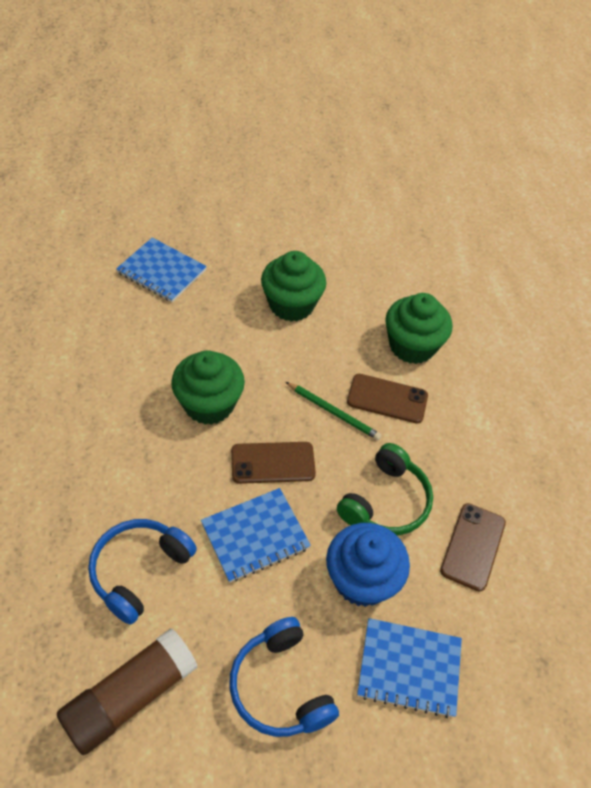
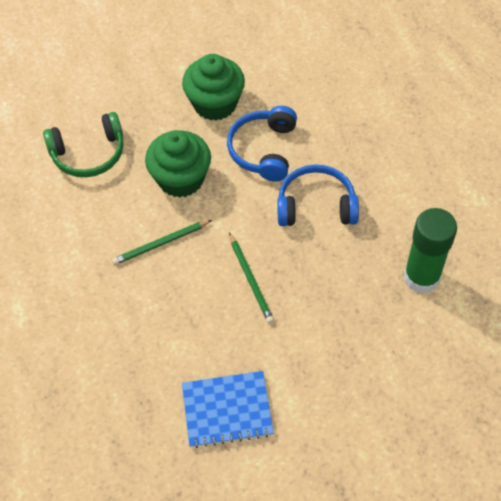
blue cupcake: [326,523,410,607] = 1 -> none = 0
blue notebook: [116,237,207,302] [201,488,311,583] [357,618,462,718] = 3 -> [182,371,274,448] = 1
brown glue stick: [57,628,198,755] = 1 -> none = 0
brown phone: [231,442,316,484] [347,374,428,424] [440,503,506,592] = 3 -> none = 0
green cupcake: [171,350,245,425] [261,251,326,322] [385,293,452,364] = 3 -> [145,130,211,198] [182,54,245,121] = 2
green glue stick: none = 0 -> [404,208,457,294] = 1
green pencil: [286,382,381,440] = 1 -> [112,220,212,265] [229,232,274,323] = 2

